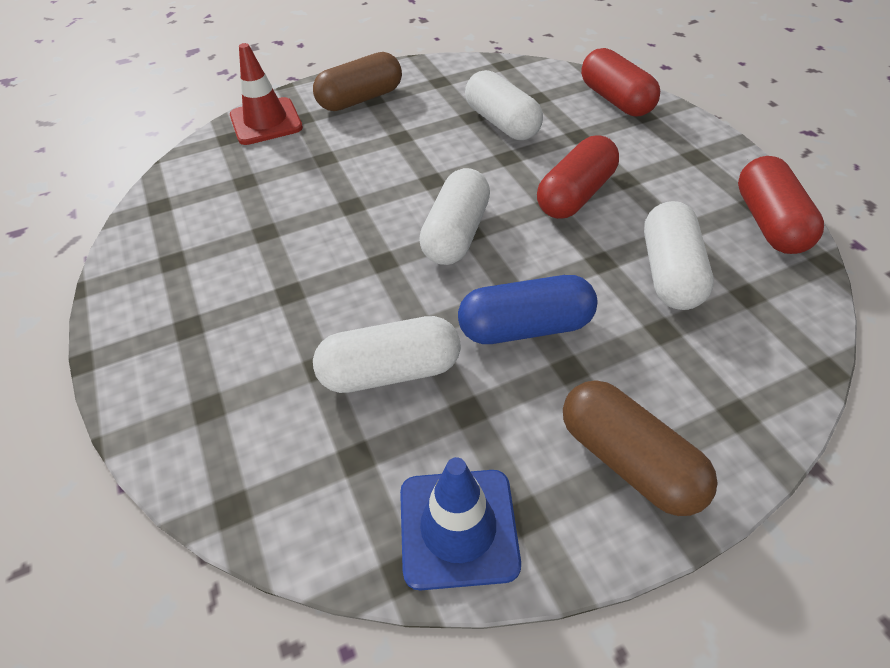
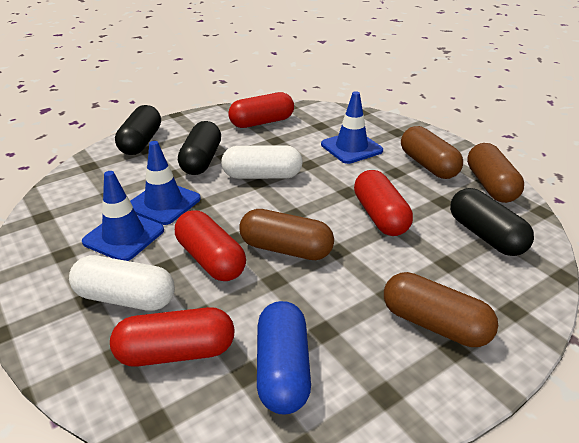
black capsule: none = 0 -> [115,105,161,155] [178,121,221,175] [450,188,534,256] = 3
blue traffic cone: [400,457,521,590] = 1 -> [82,171,164,261] [130,141,201,225] [321,91,383,164] = 3
brown capsule: [313,52,402,111] [563,381,718,516] = 2 -> [239,209,334,260] [384,272,498,347] [401,126,463,179] [467,143,524,203] = 4
red capsule: [537,135,619,219] [581,48,660,116] [738,156,824,254] = 3 -> [110,307,235,367] [175,210,246,281] [228,92,294,128] [354,170,413,236] = 4
red traffic cone: [230,43,303,145] = 1 -> none = 0
white capsule: [313,316,461,393] [419,168,490,265] [465,70,543,140] [644,201,714,310] = 4 -> [69,255,175,311] [221,145,303,179] = 2

